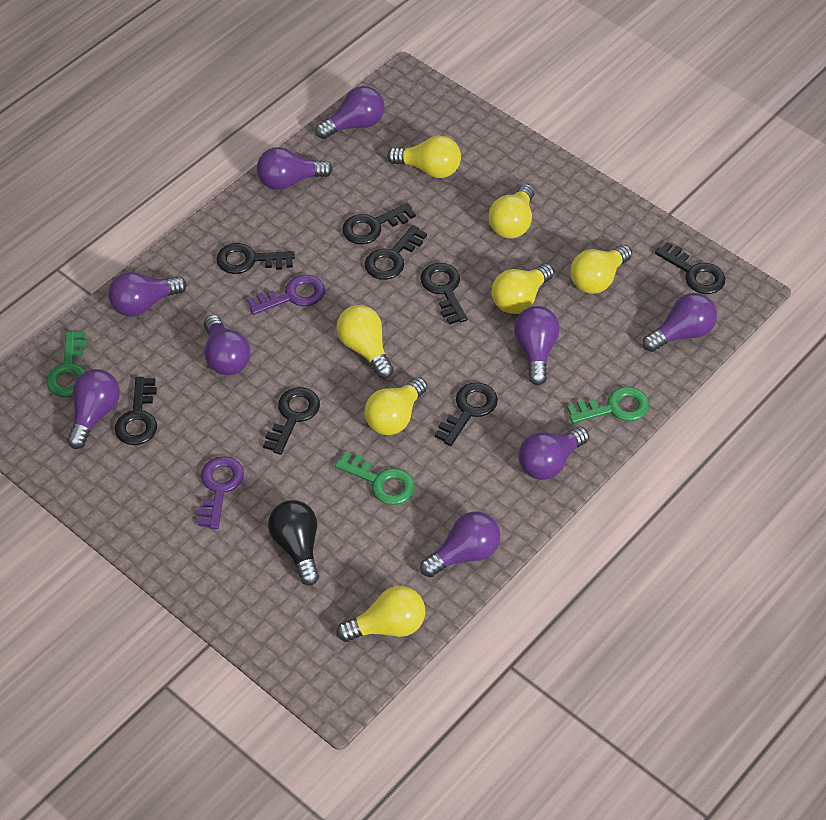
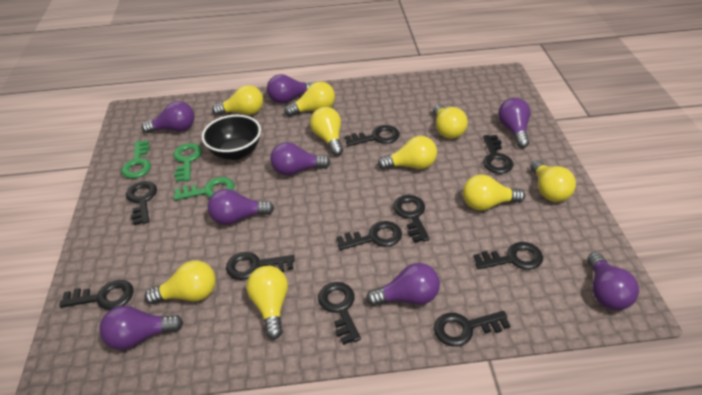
black bowl: none = 0 -> [202,115,261,160] = 1
black key: [115,377,157,445] [216,243,295,274] [263,387,320,454] [342,202,416,244] [365,225,427,280] [420,263,468,325] [435,382,498,446] [655,242,725,294] = 8 -> [59,280,134,310] [126,181,157,225] [226,252,295,280] [318,282,361,345] [337,221,402,250] [345,125,400,146] [393,195,430,243] [434,311,510,347] [473,242,543,270] [483,135,513,174] = 10
black light bulb: [268,500,319,586] = 1 -> none = 0
purple key: [198,456,244,529] [247,274,325,315] = 2 -> none = 0
purple light bulb: [67,369,120,449] [108,272,187,317] [204,315,250,375] [257,147,333,190] [316,86,385,139] [420,511,500,577] [514,306,560,385] [518,427,589,480] [643,293,717,352] = 9 -> [99,305,183,350] [142,101,195,133] [207,189,274,225] [267,74,314,103] [270,142,331,176] [366,263,440,306] [498,98,531,148] [587,252,639,310] = 8
yellow light bulb: [337,305,394,379] [337,586,425,642] [365,377,427,435] [387,136,461,178] [489,184,535,238] [491,263,554,314] [570,245,632,294] = 7 -> [145,260,216,304] [212,85,263,115] [247,266,288,339] [285,81,335,117] [310,107,343,156] [378,136,437,170] [433,105,468,139] [463,175,525,210] [530,160,576,202] = 9

